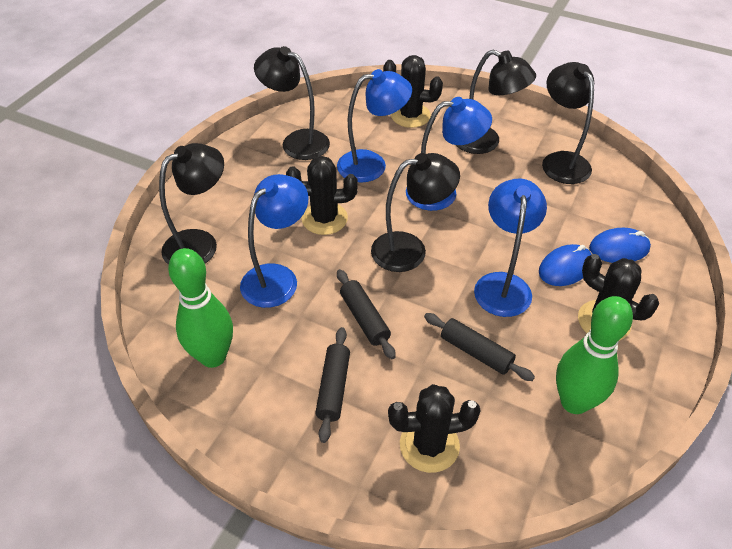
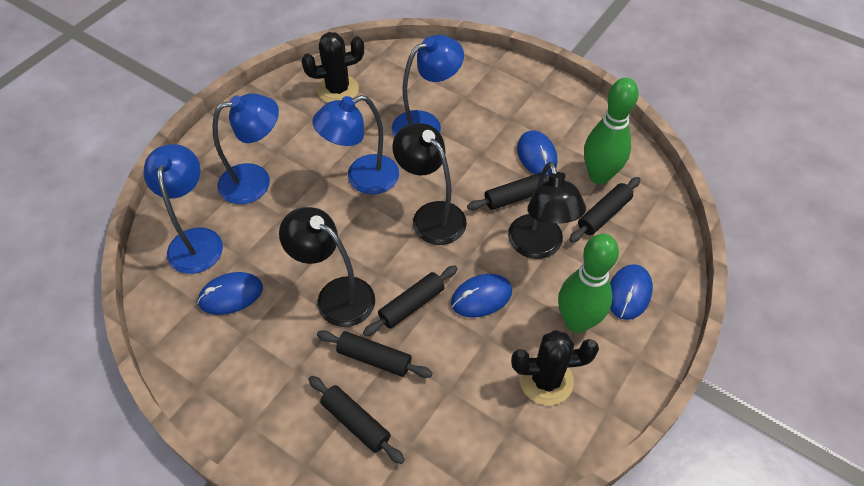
black cactus: [286,156,358,235] [383,55,443,128] [388,384,481,473] [578,254,659,341] = 4 -> [301,32,364,103] [511,330,599,406] = 2
black lamp: [159,143,224,265] [254,46,330,160] [371,153,460,272] [456,50,536,154] [542,62,594,184] = 5 -> [279,207,375,327] [392,123,467,245] [508,162,586,259] = 3
black rolling pin: [315,327,350,443] [337,269,396,359] [424,313,535,381] = 3 -> [308,376,405,464] [317,330,432,378] [363,265,458,336] [467,173,566,210] [569,177,641,243] = 5
blue mouse: [539,244,592,286] [589,228,651,263] = 2 -> [197,272,263,315] [451,274,512,318] [517,130,558,176] [610,264,653,320] = 4

